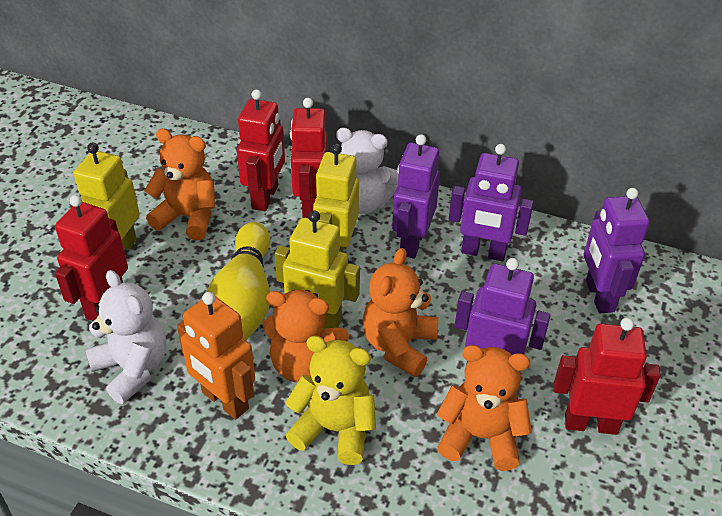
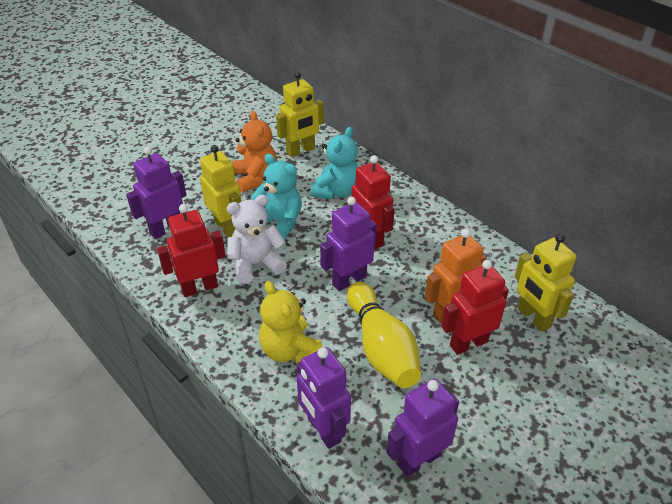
orange teddy bear: [144,129,215,240] [263,290,349,383] [363,248,438,377] [437,345,532,471] = 4 -> [232,111,277,192] = 1
red robot: [55,195,128,321] [237,89,285,211] [290,98,328,218] [554,317,661,435] = 4 -> [157,204,226,297] [351,155,395,250] [441,260,509,355] = 3
turquoise teddy bear: none = 0 -> [251,154,302,240] [310,127,358,199] = 2
white teddy bear: [85,270,166,404] [336,128,399,215] = 2 -> [227,195,287,284] = 1

